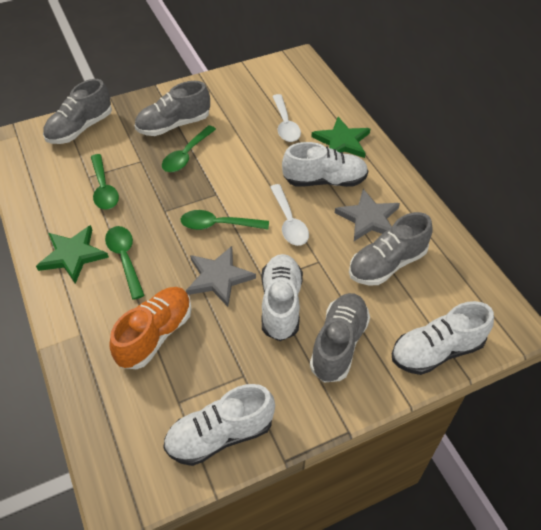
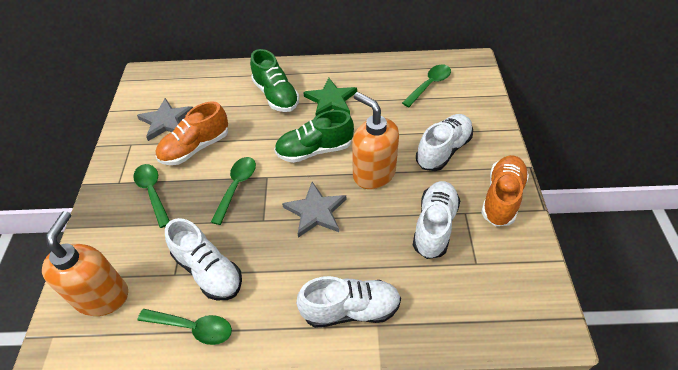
green shoe: none = 0 -> [250,49,300,112] [274,110,354,163] = 2
green star: [36,225,109,284] [311,117,370,158] = 2 -> [303,78,357,116] = 1
grey shoe: [43,79,112,144] [135,81,210,136] [310,293,370,383] [349,212,433,285] = 4 -> none = 0
orange shoe: [109,287,192,369] = 1 -> [156,101,228,165] [481,155,529,226] = 2
orange soap dispenser: none = 0 -> [42,211,128,316] [352,92,399,189] = 2
white spoon: [270,184,309,246] [272,94,301,142] = 2 -> none = 0

